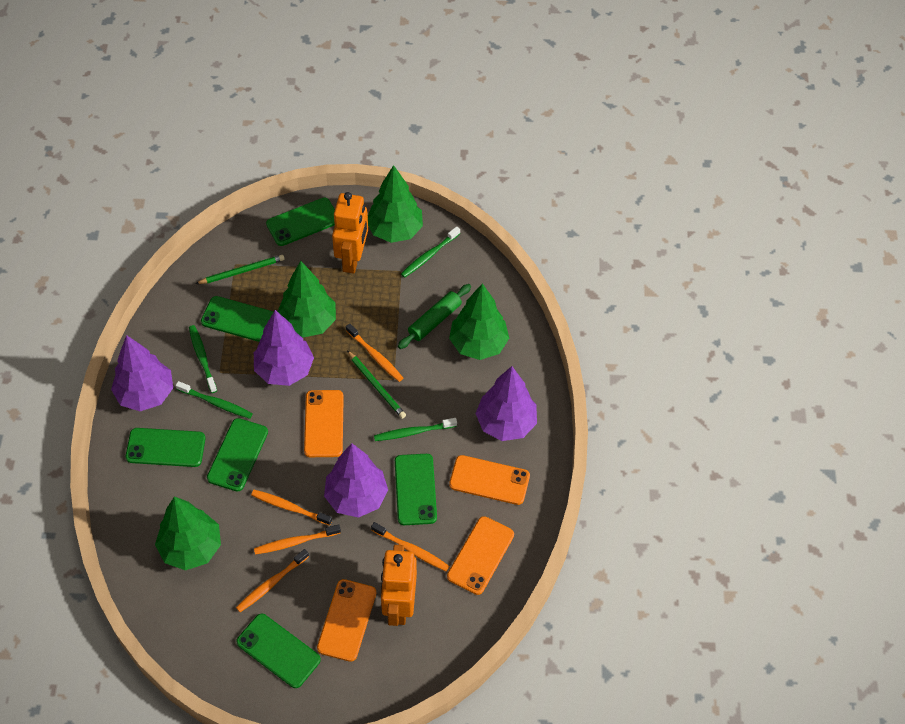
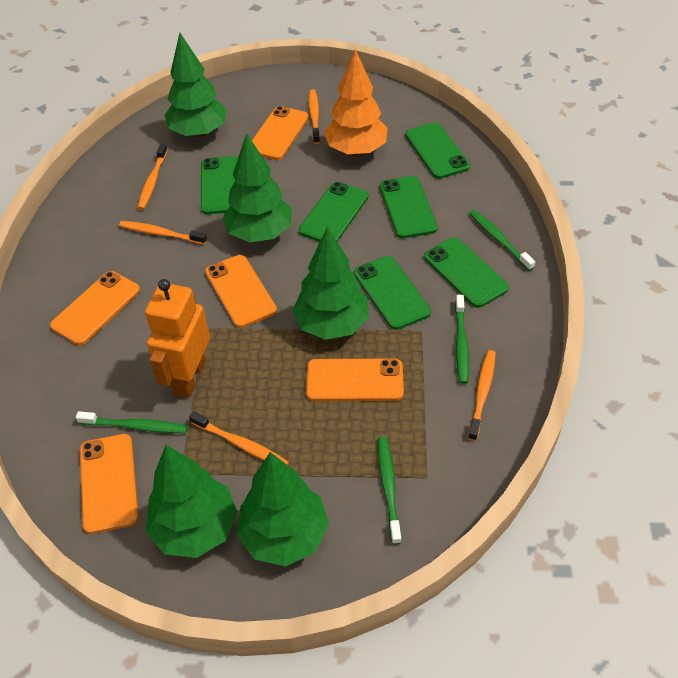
green pencil: [195,255,285,284] [347,350,406,419] = 2 -> none = 0
green rolling pin: [398,284,471,349] = 1 -> none = 0
green tree: [155,497,221,570] [277,261,336,338] [368,165,423,243] [449,283,509,360] = 4 -> [146,445,237,558] [164,33,227,138] [223,133,292,242] [236,452,329,567] [292,227,369,340] = 5
orange phone: [304,390,344,457] [317,579,376,662] [447,516,514,595] [449,455,530,505] = 4 -> [50,271,140,345] [80,434,138,534] [205,255,277,328] [252,106,309,160] [306,359,404,401] = 5
orange robot: [332,192,368,274] [381,545,417,626] = 2 -> [145,279,210,398] = 1
orange tree: none = 0 -> [324,49,388,156] = 1
purple tree: [111,335,173,411] [254,310,314,386] [324,443,388,518] [475,366,537,441] = 4 -> none = 0

